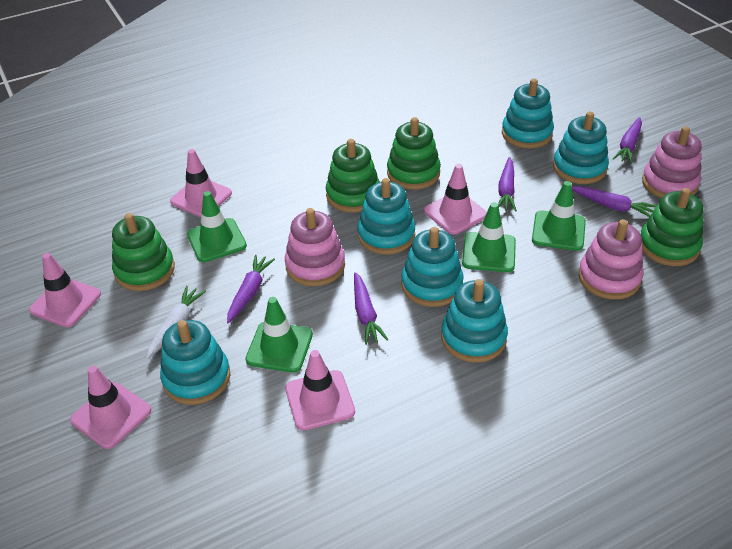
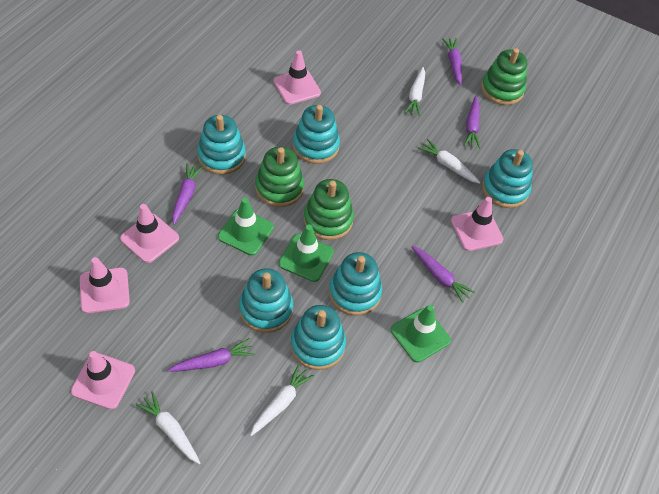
green stacking toy: [112,213,175,291] [326,139,380,212] [387,117,441,190] [641,188,703,266] = 4 -> [255,147,304,207] [304,179,354,240] [481,48,527,105] = 3
green traffic cone: [187,191,247,262] [246,297,313,373] [462,202,516,272] [532,181,586,251] = 4 -> [218,198,274,256] [279,225,334,282] [391,305,451,363] = 3
pink stacking toy: [285,208,345,286] [578,219,644,300] [642,126,702,198] = 3 -> none = 0
white carrot: [147,286,206,359] = 1 -> [135,391,200,464] [250,364,314,436] [404,67,425,116] [418,139,481,184] = 4

